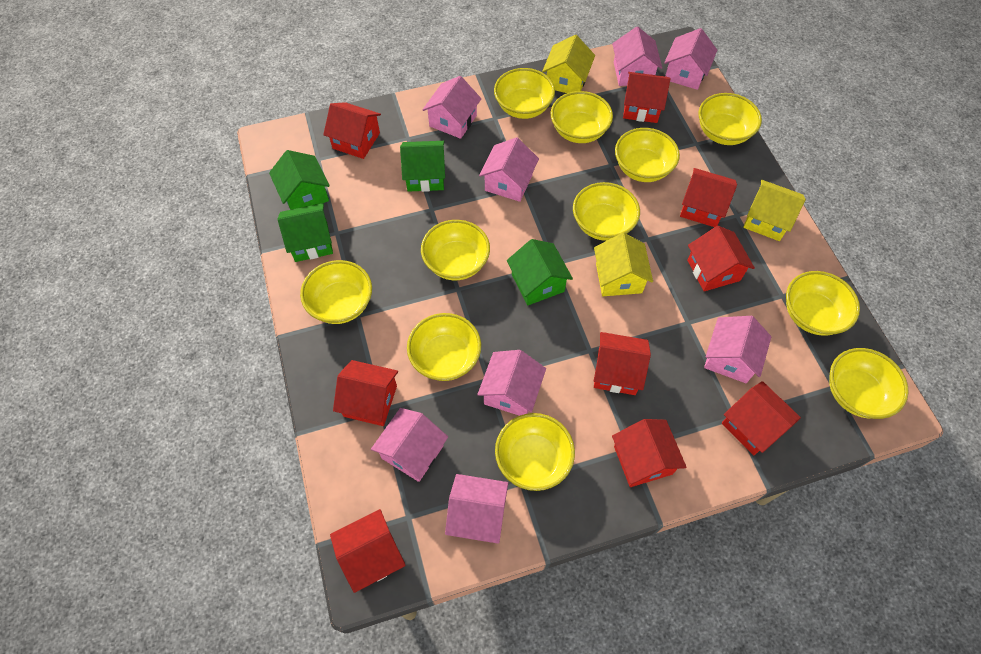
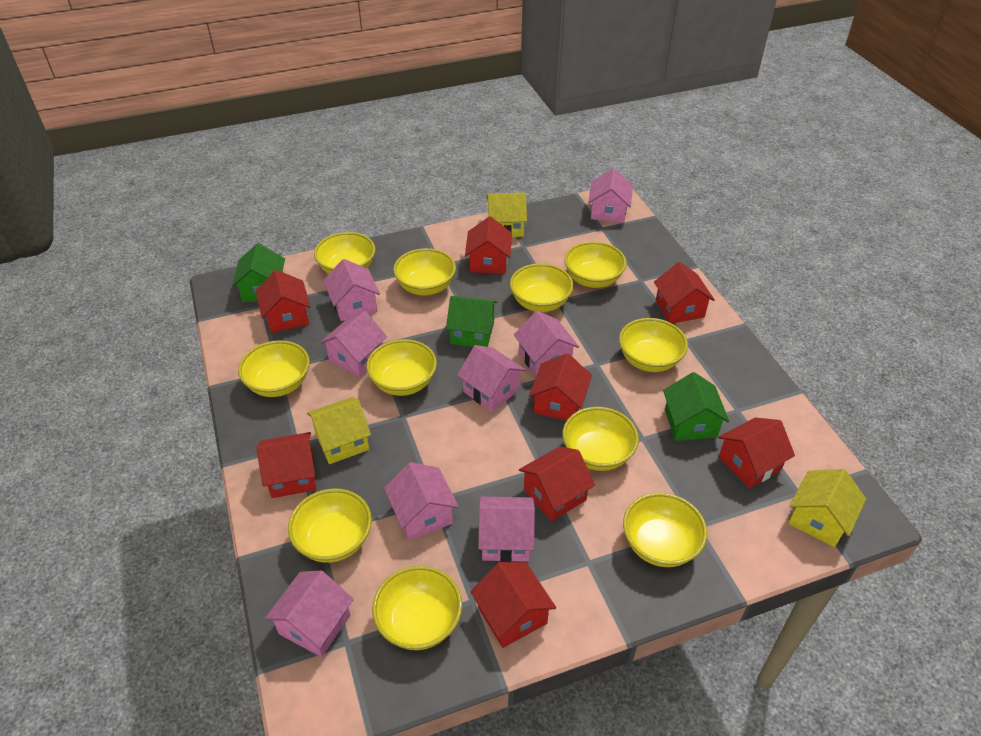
green house: [269,150,330,210] [278,203,333,262] [400,141,445,192] [507,239,573,305] = 4 -> [232,243,285,302] [446,296,498,347] [663,372,729,441] = 3
red house: [323,102,381,159] [330,509,406,593] [333,360,398,426] [594,332,651,395] [612,419,687,487] [623,72,671,123] [680,168,737,227] [687,226,755,291] [722,381,801,456] = 9 -> [256,270,311,333] [256,432,316,498] [465,216,512,274] [470,562,556,648] [519,447,595,521] [529,353,592,421] [654,262,715,324] [718,418,795,488] = 8

